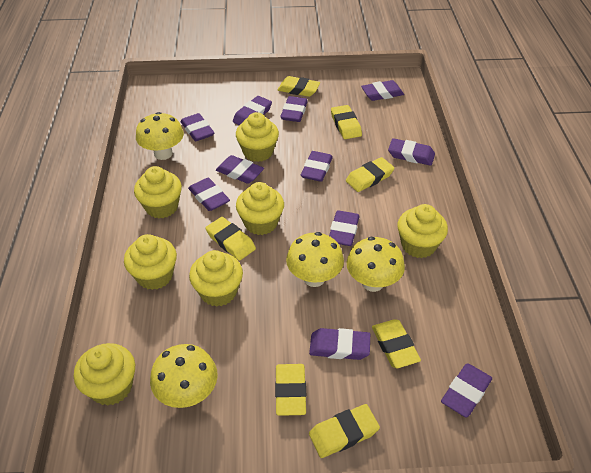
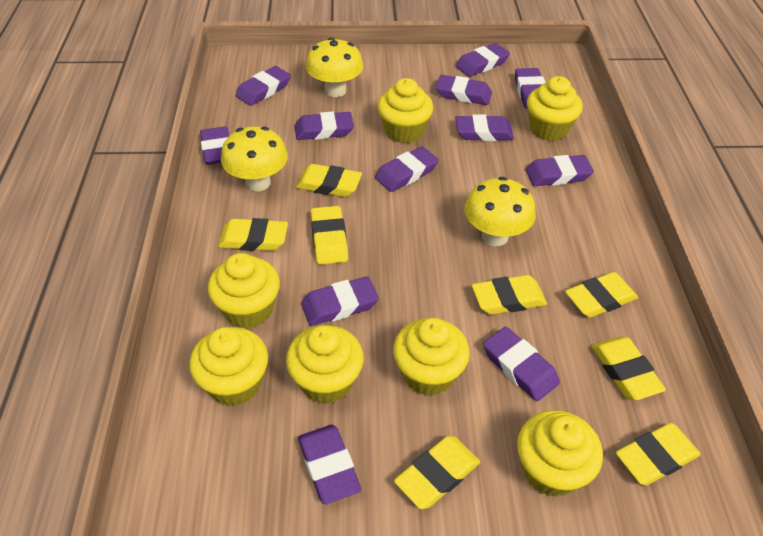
purple eraser: [180,113,214,141] [188,178,230,211] [216,155,264,184] [233,96,272,125] [280,96,308,122] [301,151,333,182] [309,328,370,360] [329,210,360,246] [361,80,404,101] [388,138,435,166] [441,364,492,418] = 11 -> [200,126,229,165] [236,66,291,106] [295,111,354,140] [298,425,361,504] [301,276,379,326] [375,146,439,192] [436,75,492,105] [455,43,510,77] [455,114,514,141] [483,327,560,401] [515,68,546,109] [526,155,594,186] = 12
yellow eraser: [205,217,256,261] [275,364,306,416] [278,76,320,97] [309,404,380,458] [331,105,362,139] [346,157,395,192] [372,319,421,368] = 7 -> [218,218,288,251] [296,164,362,197] [311,206,348,265] [394,436,480,509] [472,275,547,315] [565,272,638,318] [592,337,666,400] [616,423,701,486] = 8
yellow mushroom: [136,112,184,160] [150,344,218,408] [286,232,344,287] [347,237,405,292] = 4 -> [221,127,288,191] [306,37,364,97] [465,177,536,246] = 3

